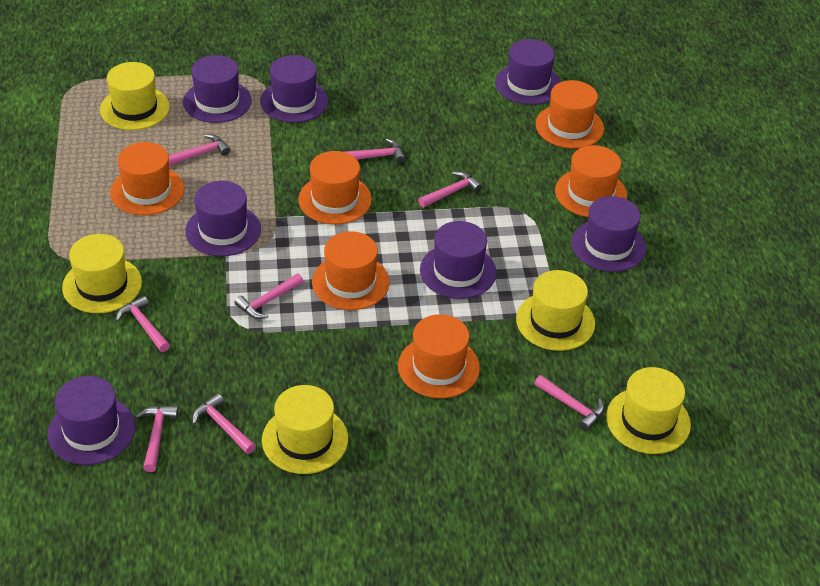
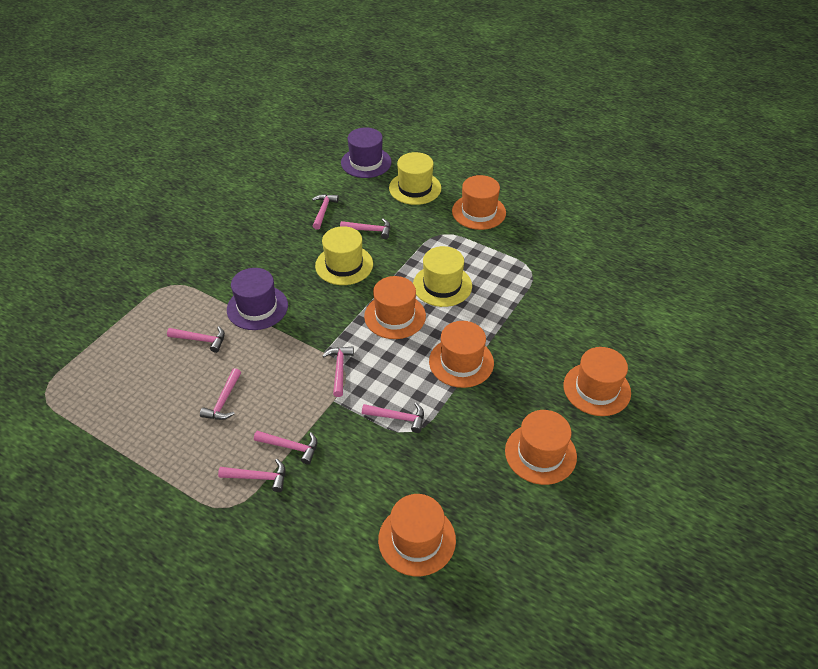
purple hat: [48,376,135,465] [183,55,252,123] [185,181,261,257] [260,55,328,123] [420,221,497,299] [495,39,561,105] [571,196,646,272] = 7 -> [227,268,288,330] [341,127,392,178] = 2
yellow hat: [62,234,142,313] [100,62,170,130] [262,385,348,474] [516,270,595,351] [606,367,691,454] = 5 -> [315,226,373,285] [389,152,441,205] [413,246,472,307] = 3

